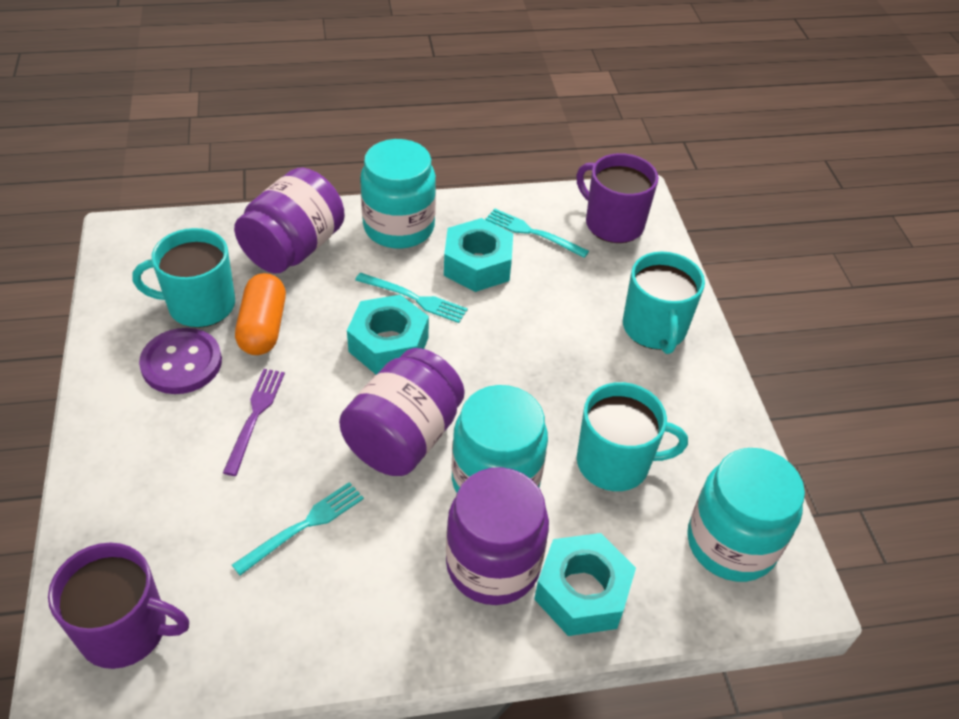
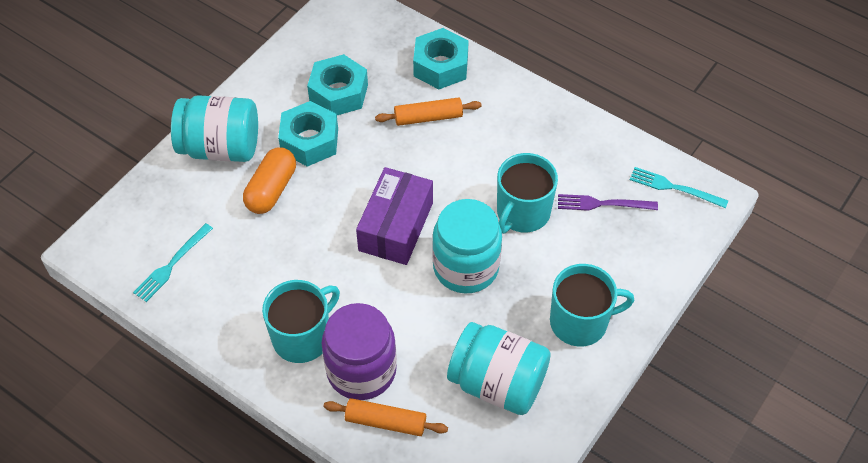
orange rolling pin: none = 0 -> [324,398,448,436] [375,97,482,126] = 2
purple box: none = 0 -> [356,167,433,265] = 1
purple button: [139,328,222,394] = 1 -> none = 0
purple jar: [234,168,345,273] [339,348,465,476] [446,467,549,605] = 3 -> [322,303,397,400] = 1
purple mug: [48,543,189,669] [576,153,658,243] = 2 -> none = 0
turquoise fork: [232,482,364,575] [355,273,468,323] [485,209,589,258] = 3 -> [133,223,213,302] [630,167,728,208] = 2

